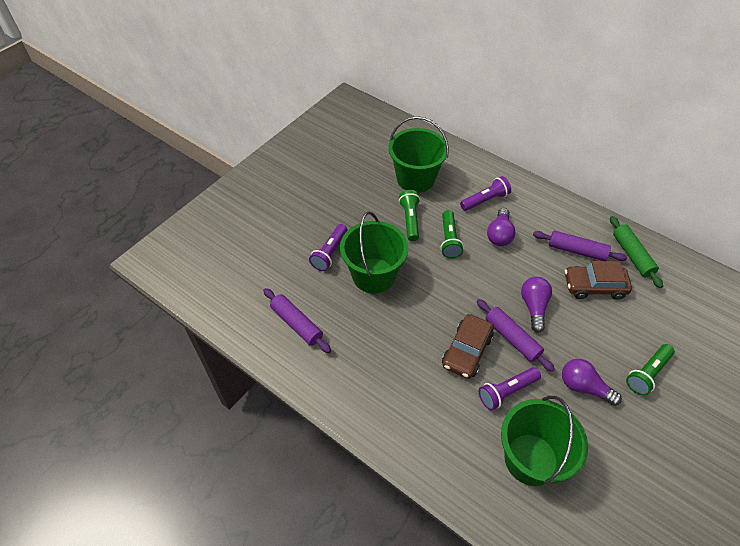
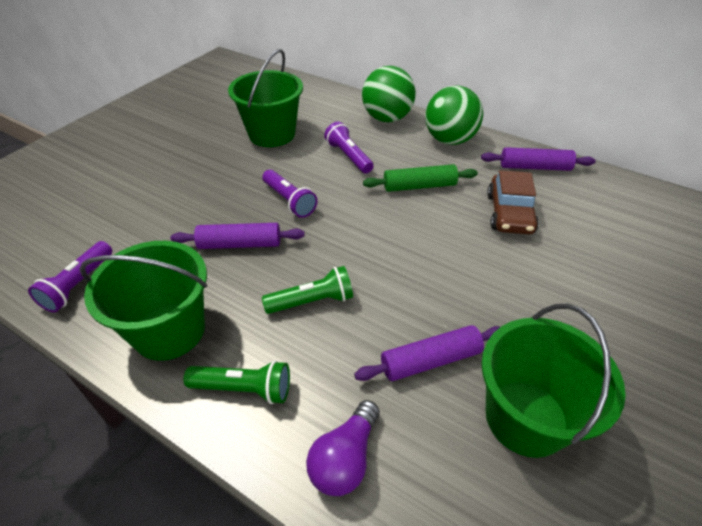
brown car: [442,314,494,379] [565,261,632,300] = 2 -> [487,170,539,234] = 1
green ball: none = 0 -> [362,66,416,122] [425,86,483,145] = 2
green flashlight: [399,190,420,241] [441,210,464,259] [626,344,675,396] = 3 -> [184,360,290,404] [262,266,353,314] = 2
purple light bulb: [487,208,516,246] [521,277,552,333] [562,359,622,406] = 3 -> [306,400,380,496] = 1

